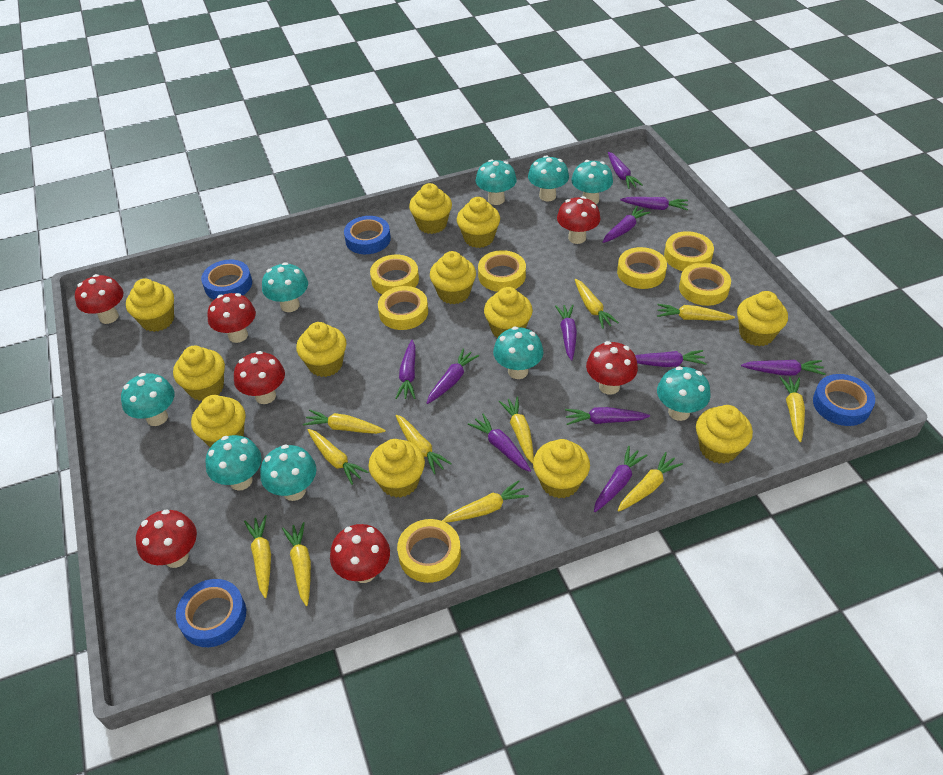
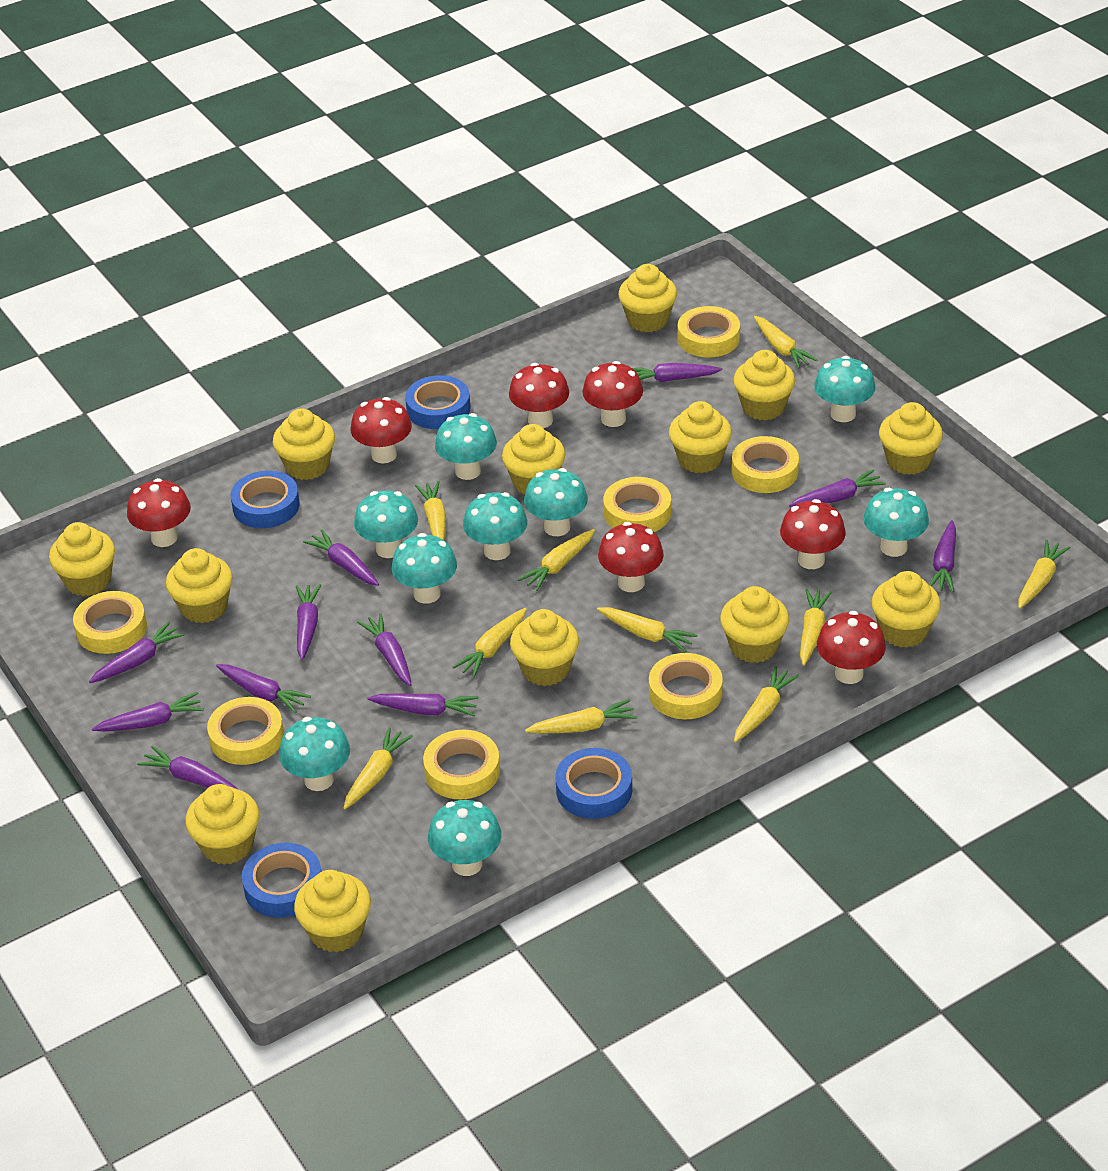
yellow carrot: [244,515,271,598] [282,522,311,606] [303,410,386,434] [308,429,368,485] [395,415,452,474] [442,480,529,523] [499,397,534,463] [575,279,619,329] [617,452,683,512] [657,304,735,321] [780,376,805,442] = 11 -> [344,727,413,809] [415,481,446,540] [453,608,527,678] [518,529,595,591] [525,699,637,733] [597,607,697,652] [734,666,799,742] [754,316,817,369] [800,589,832,665] [1019,539,1070,609] = 10
yellow cupcake: [126,278,174,332] [173,346,225,401] [191,395,246,447] [296,322,346,377] [368,439,425,498] [409,183,452,234] [430,251,476,304] [457,197,500,248] [484,287,533,338] [533,439,590,498] [696,405,753,464] [737,291,788,346] = 12 -> [49,522,115,596] [166,548,233,623] [185,784,259,865] [273,408,335,480] [294,870,371,953] [502,424,565,494] [510,609,579,686] [619,264,677,332] [669,401,732,473] [720,586,789,663] [733,350,795,421] [872,571,941,648] [879,402,943,475] = 13

